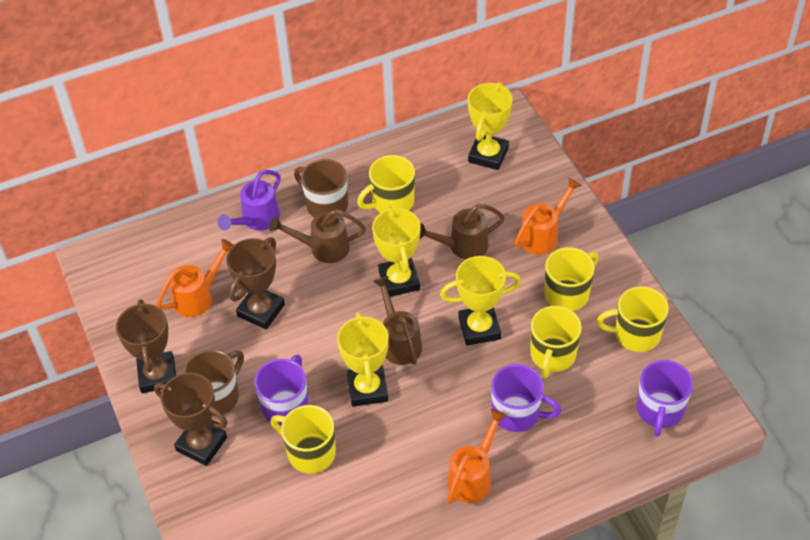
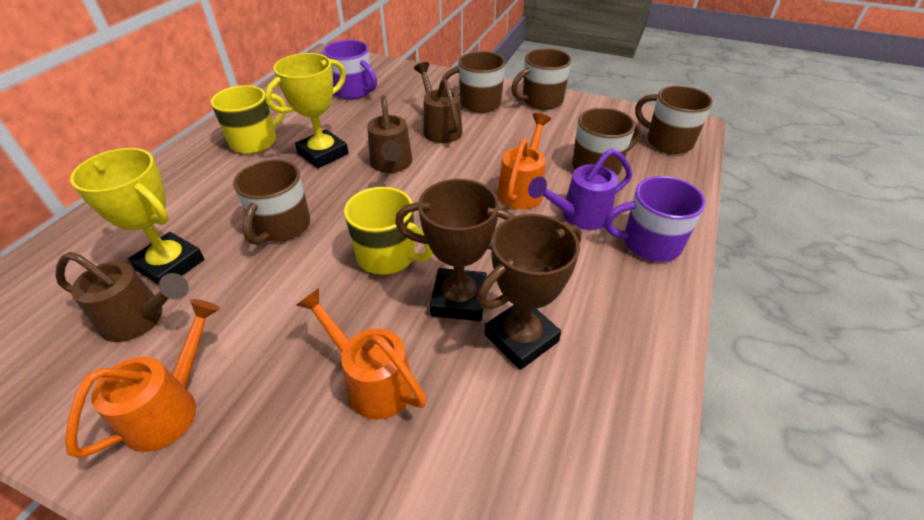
brown mug: [183,349,244,416] [294,159,348,218] = 2 -> [233,159,310,245] [442,51,505,113] [511,48,572,110] [572,108,641,175] [635,85,713,154] = 5
brown trophy: [116,299,176,393] [154,373,228,466] [226,237,285,329] = 3 -> [395,179,515,321] [477,214,581,370] = 2
purple mug: [254,354,308,426] [491,364,561,432] [637,360,693,437] = 3 -> [323,40,377,99] [604,176,706,262] = 2
yellow mug: [271,405,336,474] [357,155,415,213] [530,306,582,379] [545,247,599,311] [596,286,669,352] = 5 -> [211,85,286,154] [344,187,433,275] = 2
yellow trophy: [337,312,389,407] [372,206,421,297] [440,256,521,346] [468,82,513,170] = 4 -> [70,148,204,285] [265,53,349,168] = 2

